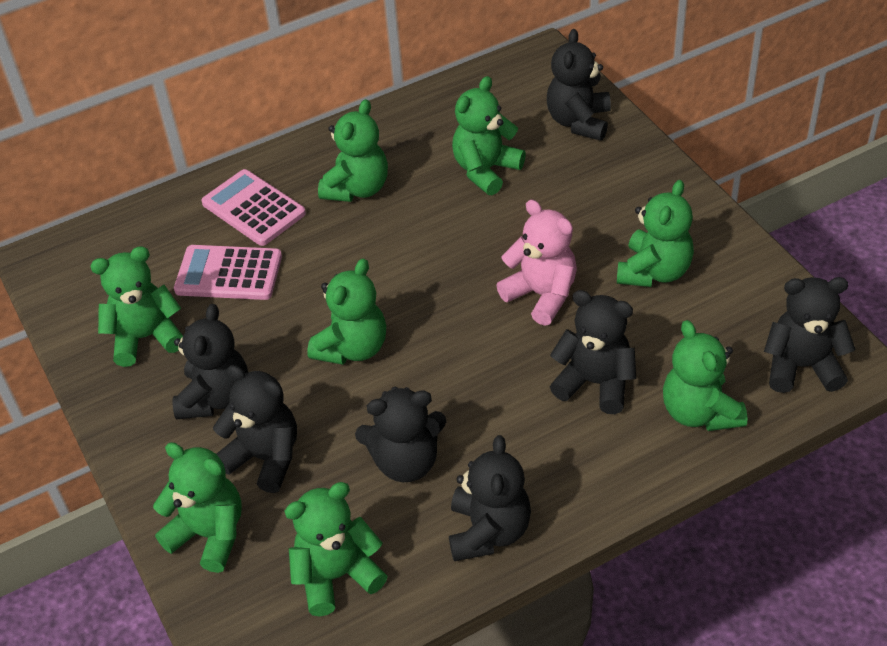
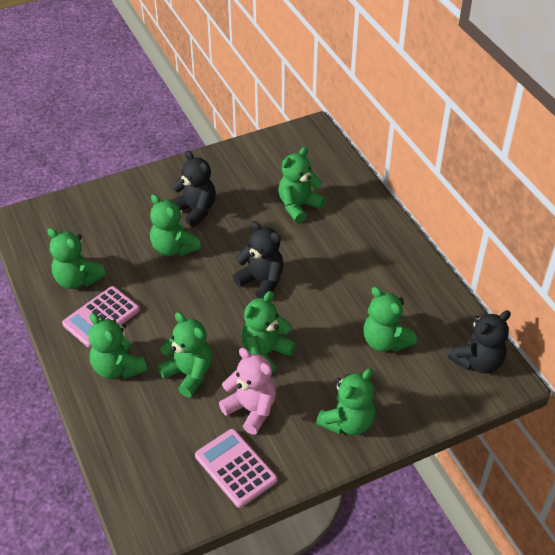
black teddy bear: [173,304,248,419] [213,365,297,493] [355,387,446,482] [449,435,531,561] [547,29,611,141] [550,290,636,414] [764,277,856,393] = 7 -> [170,151,216,227] [233,221,284,298] [448,310,511,373] = 3

